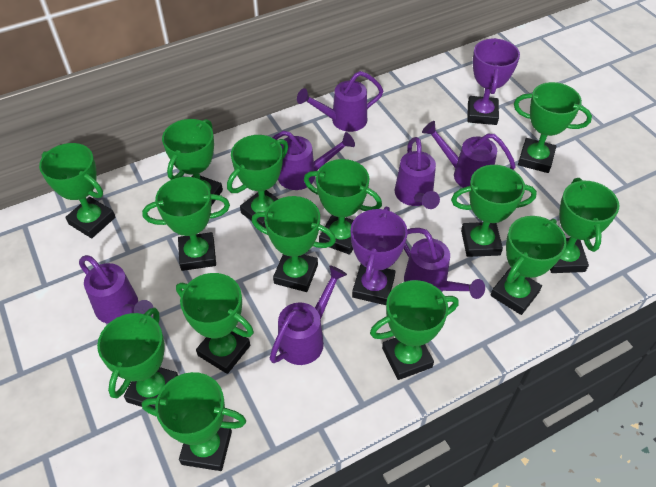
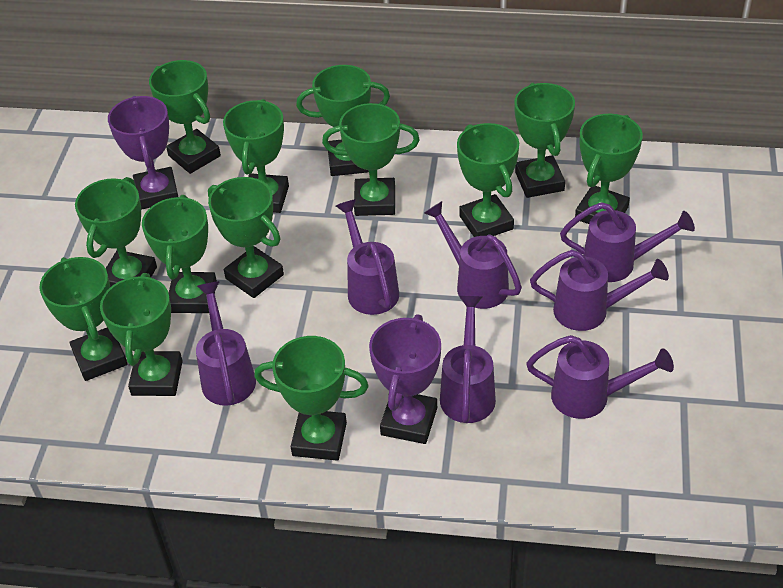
green trophy: [39,143,115,238] [97,308,178,409] [142,177,230,271] [142,372,246,471] [162,119,223,206] [176,273,254,374] [227,135,288,228] [252,196,336,292] [304,159,382,255] [370,280,459,380] [451,165,537,257] [490,216,567,315] [514,82,592,173] [550,178,619,273] = 14 -> [39,257,128,381] [75,177,157,287] [100,273,183,396] [142,195,217,313] [149,60,221,174] [208,177,284,298] [223,99,289,213] [254,336,369,461] [296,65,390,176] [322,103,420,216] [457,123,519,237] [514,83,575,198] [575,114,643,224] = 13

